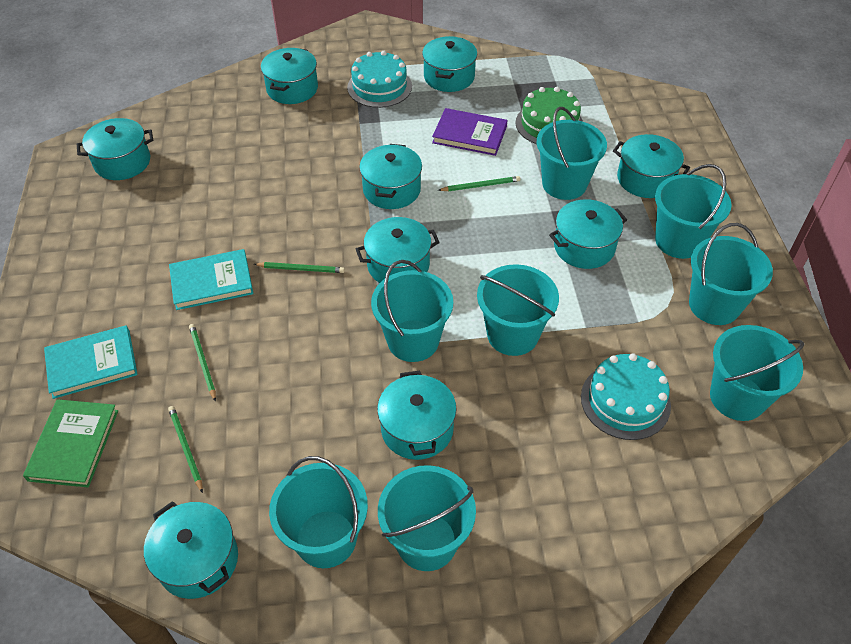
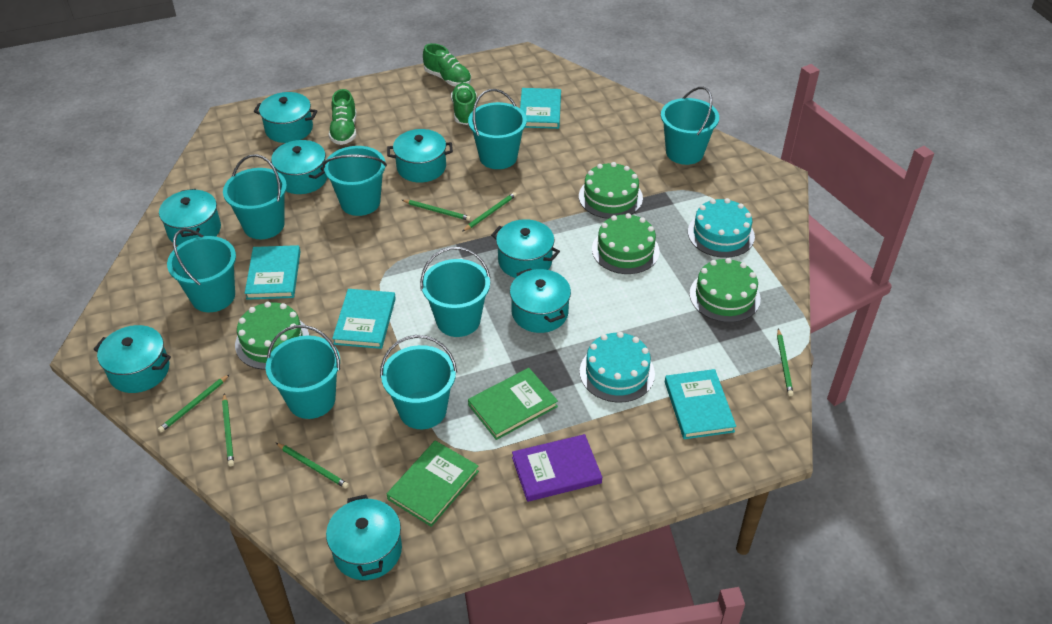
green book: [23,399,118,487] = 1 -> [387,440,479,527] [468,368,558,440] = 2
green cake: [516,87,583,144] = 1 -> [235,302,309,370] [579,162,643,219] [592,213,660,274] [690,258,761,322] = 4
green pencil: [168,406,203,493] [189,324,216,402] [254,262,345,273] [438,176,520,191] = 4 -> [158,374,230,432] [222,394,234,466] [276,443,349,489] [402,200,471,221] [463,192,516,231] [777,328,793,396] = 6
green shoe: none = 0 -> [329,89,357,145] [423,43,471,86] [451,83,477,125] = 3
turquoise book: [44,325,138,399] [169,249,254,310] = 2 -> [245,245,301,300] [332,289,396,349] [520,88,561,129] [665,369,736,439] = 4
turquoise pot: [77,118,153,180] [144,501,238,599] [261,48,318,104] [356,217,440,283] [359,144,422,209] [377,371,457,460] [422,36,477,92] [549,199,627,269] [613,134,690,198] = 9 -> [93,325,171,393] [159,189,221,246] [254,92,318,143] [271,140,327,194] [326,494,402,580] [387,129,453,183] [491,219,560,278] [510,268,571,333] = 8

